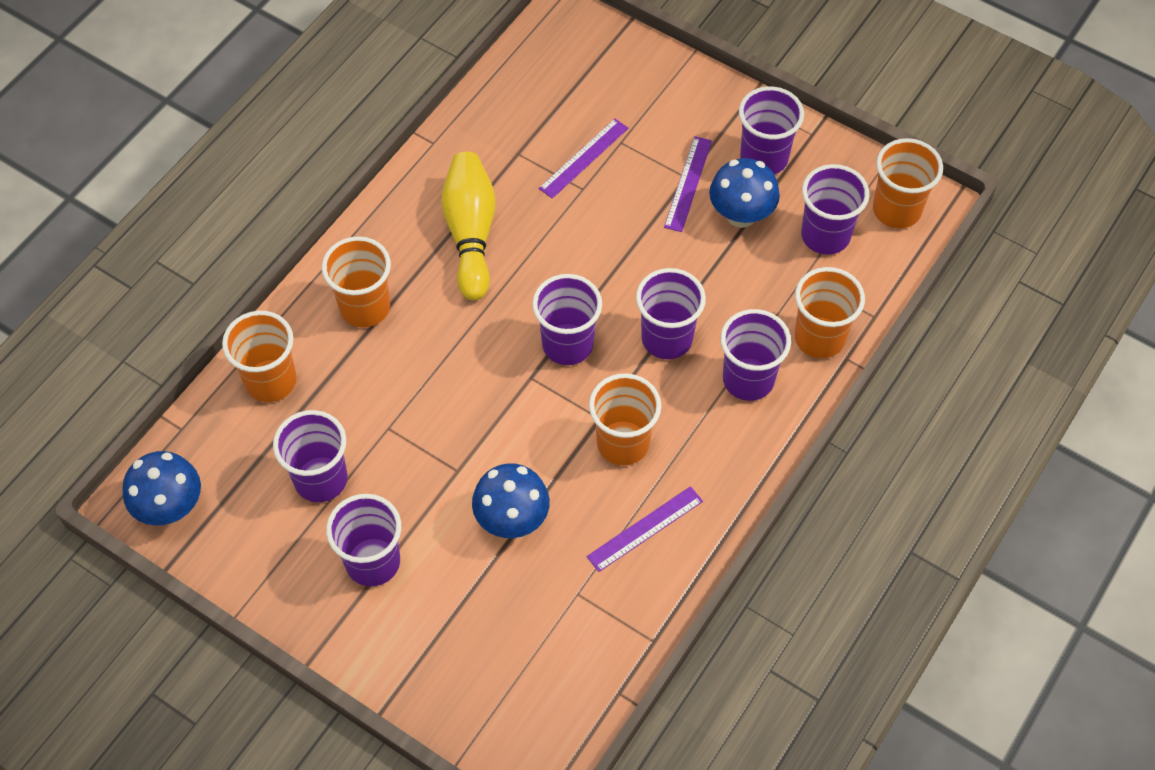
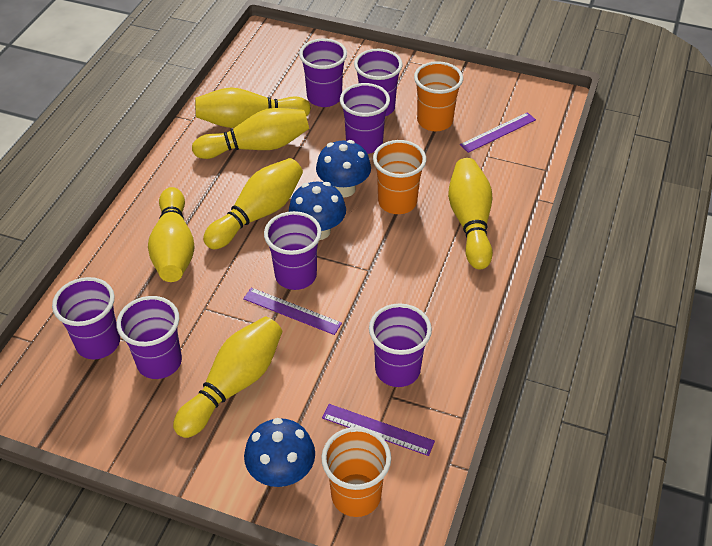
orange cup: [222,311,297,402] [322,236,391,328] [589,373,661,466] [795,267,865,358] [873,138,943,228] = 5 -> [321,427,391,517] [373,140,426,214] [414,61,463,131] = 3
yellow bowling pin: [441,152,495,300] = 1 -> [148,187,195,282] [173,317,282,438] [192,108,309,159] [195,87,311,128] [203,158,303,249] [448,158,493,269] = 6

